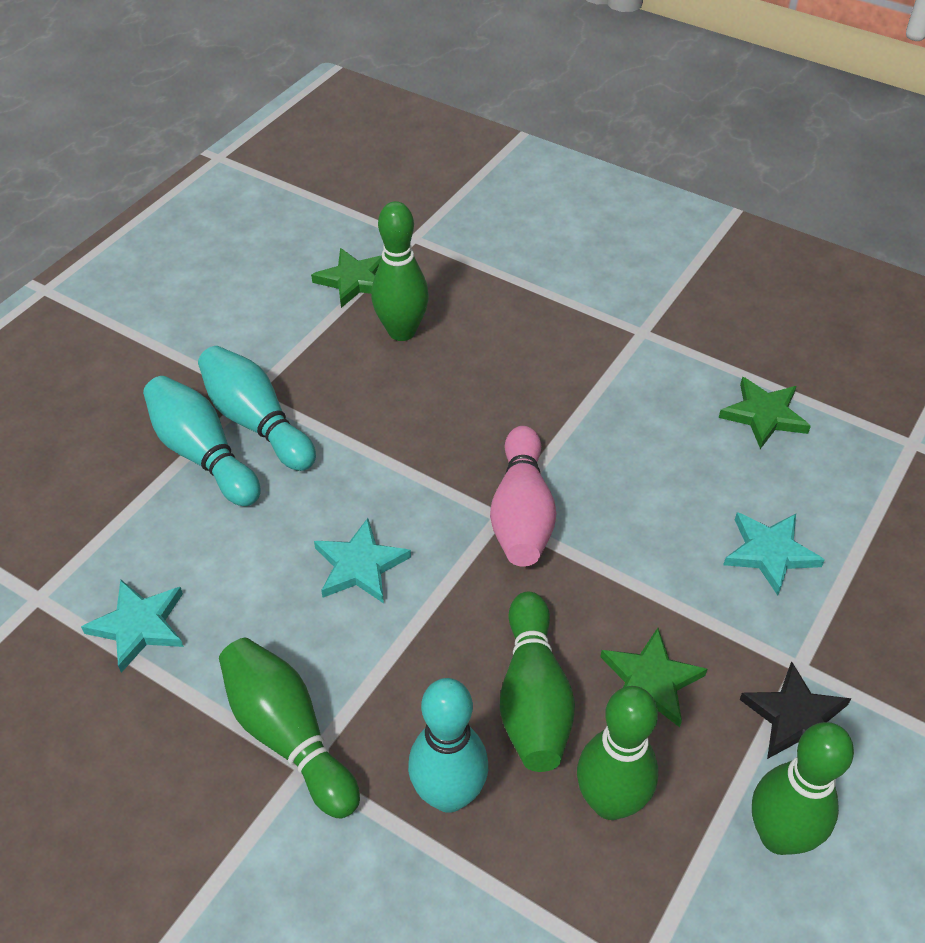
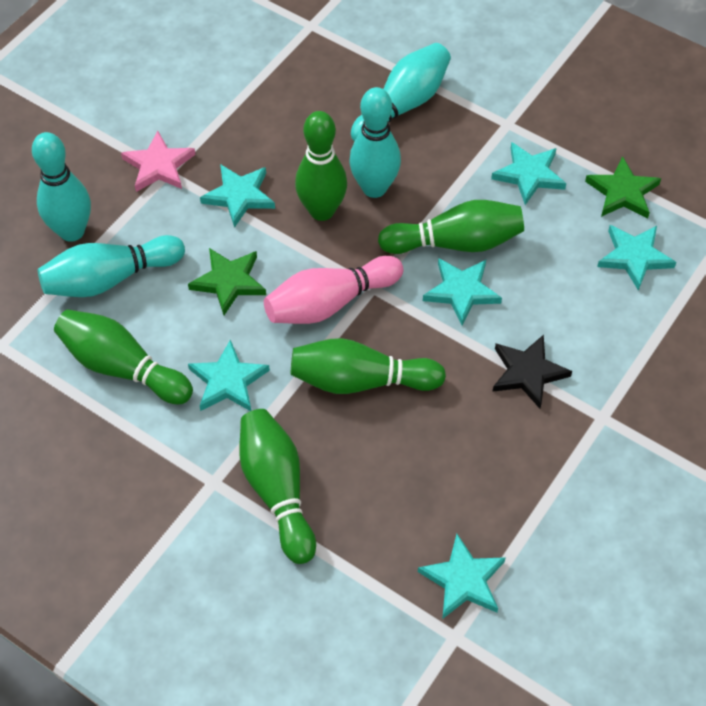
green star: [311,248,382,308] [600,628,707,727] [719,377,811,449] = 3 -> [188,248,266,315] [585,156,661,219] = 2
pink star: none = 0 -> [121,131,196,192] = 1
turquoise bowling pin: [143,376,261,506] [198,346,316,471] [408,678,488,813] = 3 -> [32,132,91,242] [38,235,185,297] [349,87,401,198] [351,43,451,142] = 4
turquoise star: [81,579,184,673] [314,518,411,603] [723,512,825,595] = 3 -> [188,340,270,411] [200,164,275,228] [418,534,506,619] [423,258,502,325] [491,142,566,205] [597,225,676,291] = 6

